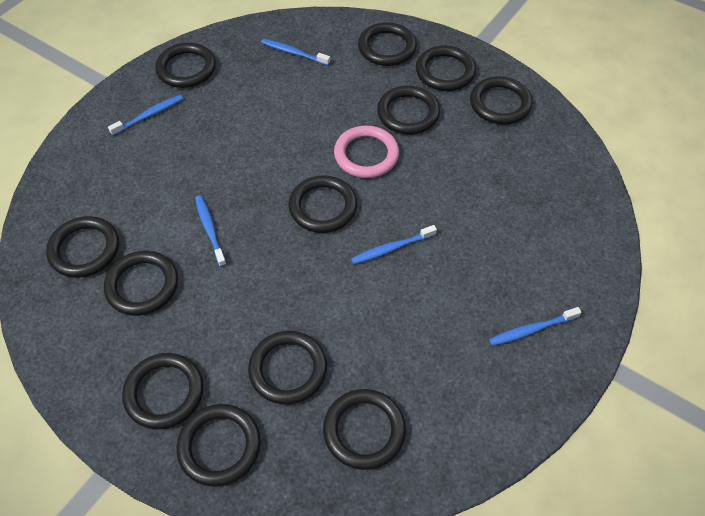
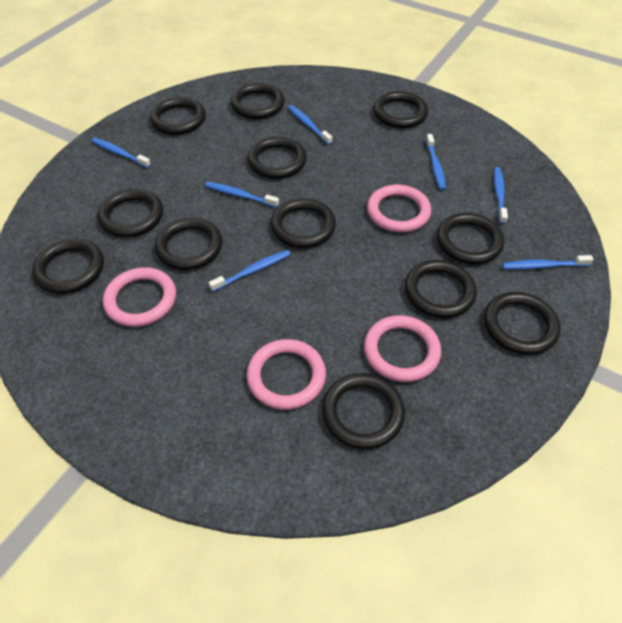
blue toothbrush: [108,95,183,136] [195,195,226,267] [261,39,330,66] [351,225,437,264] [489,307,582,346] = 5 -> [92,138,151,168] [205,182,279,208] [209,250,290,292] [288,105,332,145] [426,134,446,190] [494,167,508,224] [502,255,594,269] = 7
pink ring: [334,126,399,178] = 1 -> [103,267,176,327] [247,339,326,410] [364,315,441,382] [367,185,431,233] = 4

